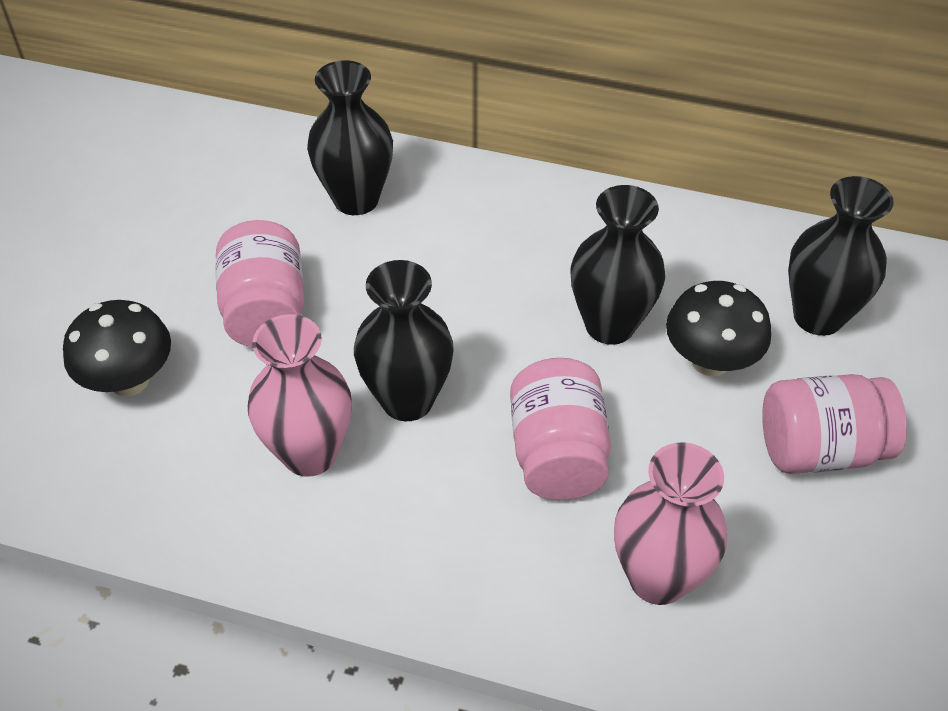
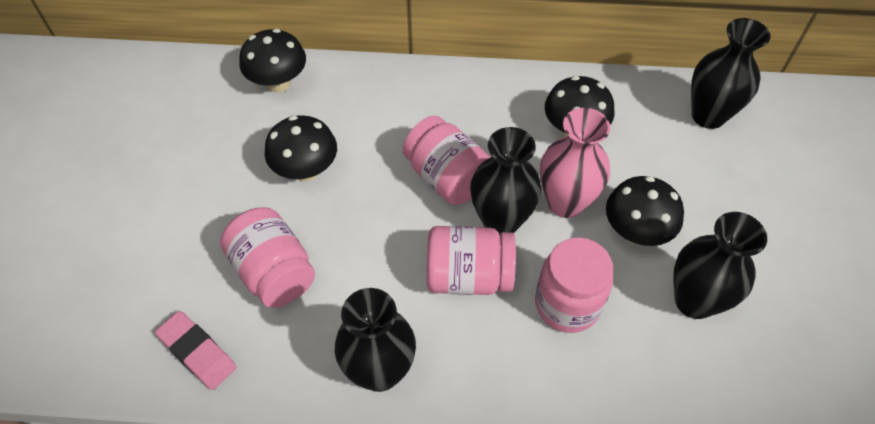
black mushroom: [63,300,171,397] [666,281,771,376] = 2 -> [239,29,306,92] [265,115,337,182] [545,76,614,137] [606,176,684,246] = 4
pink eraser: none = 0 -> [155,311,236,390] = 1
pink jar: [215,220,305,347] [510,358,611,500] [762,374,907,474] = 3 -> [220,207,315,308] [403,116,490,205] [427,226,516,295] [535,238,613,333] = 4
pink vase: [248,314,352,477] [614,442,727,605] = 2 -> [540,108,610,218] = 1

